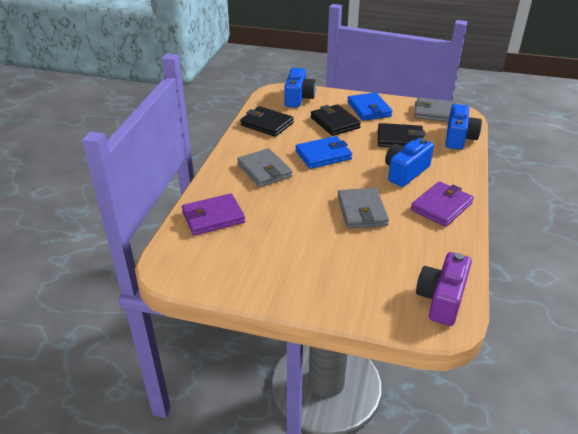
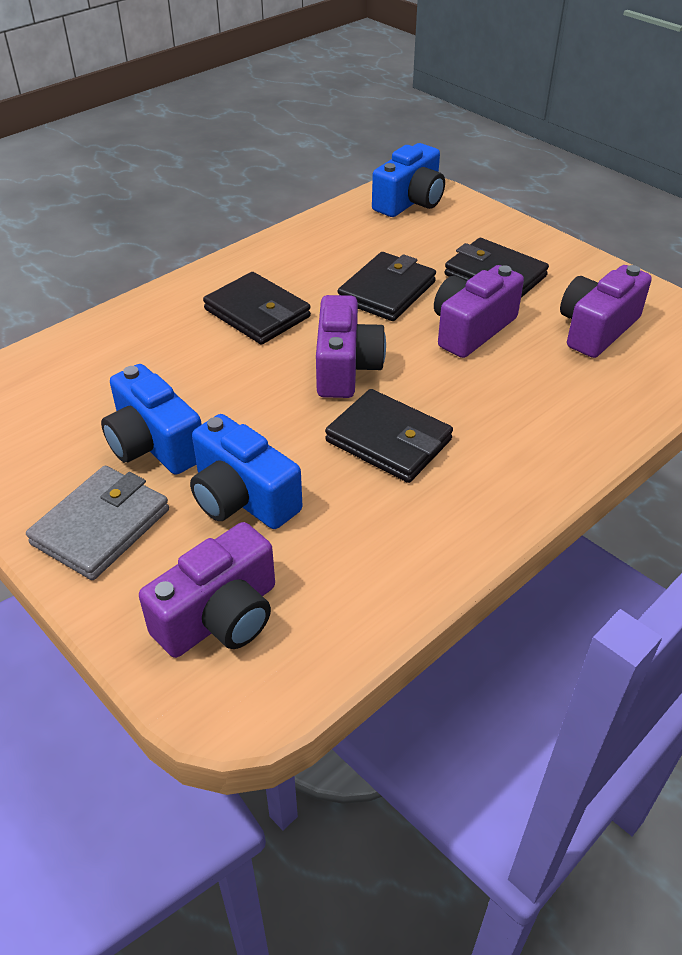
black wallet: [240,106,294,137] [311,104,361,136] [378,123,426,147] = 3 -> [203,272,311,345] [325,389,453,483] [338,252,436,321] [444,238,549,298] = 4
blue wallet: [296,136,352,169] [347,92,393,121] = 2 -> none = 0
grey wallet: [237,148,292,187] [337,188,389,229] [414,97,459,122] = 3 -> [26,466,169,580] = 1
purple camera: [416,252,472,326] = 1 -> [139,522,275,658] [316,295,386,398] [434,265,524,358] [560,265,652,358] = 4
purple wallet: [182,193,245,236] [411,181,474,227] = 2 -> none = 0

